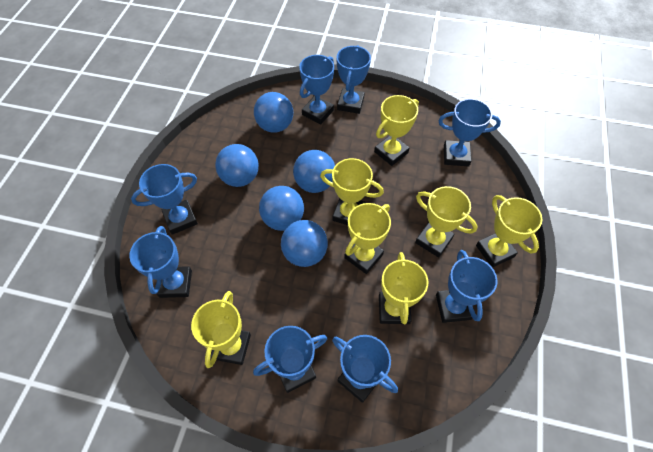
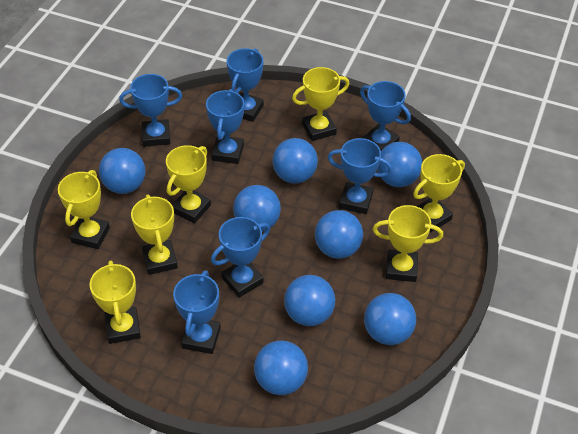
blue ball: [215,144,259,187] [254,92,293,133] [259,186,304,231] [281,220,328,267] [293,150,335,193] = 5 -> [99,148,146,194] [233,185,281,232] [254,341,308,395] [272,138,318,184] [284,275,335,326] [315,210,363,259] [364,293,416,345] [377,142,422,187] = 8
blue trophy: [129,226,192,298] [131,164,198,235] [253,326,328,393] [299,55,334,124] [332,335,398,403] [336,45,371,114] [436,250,498,323] [438,99,501,167] = 8 -> [119,74,182,147] [173,270,221,354] [206,89,244,164] [211,217,270,298] [227,48,264,122] [328,138,393,214] [360,81,411,151] = 7

